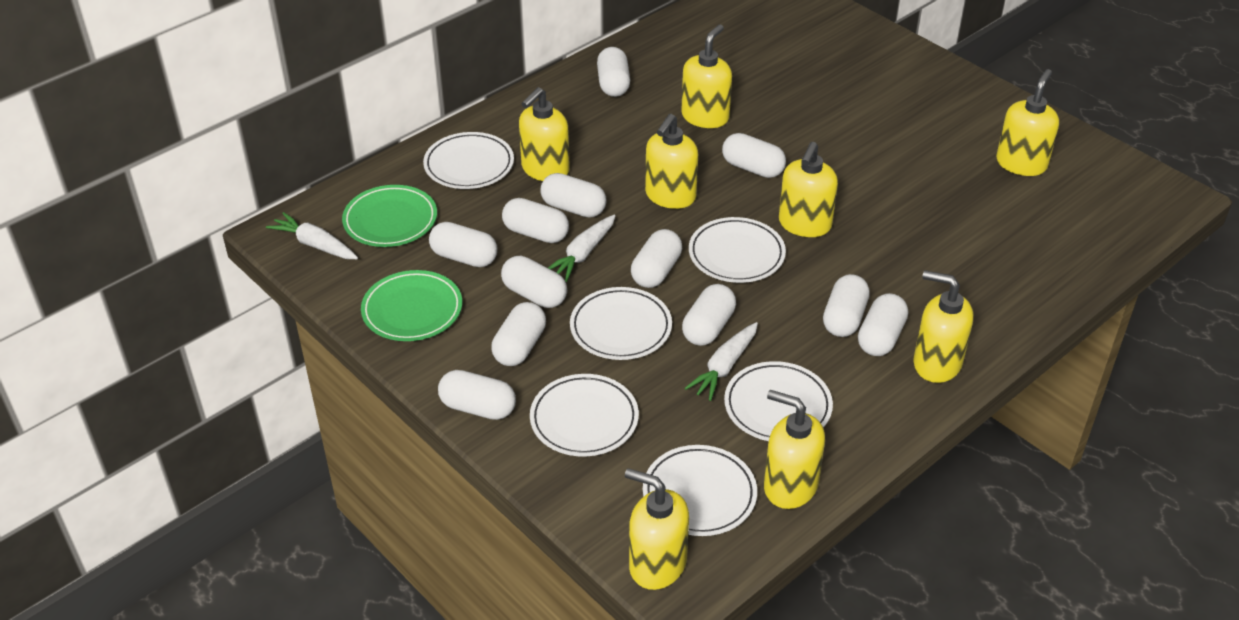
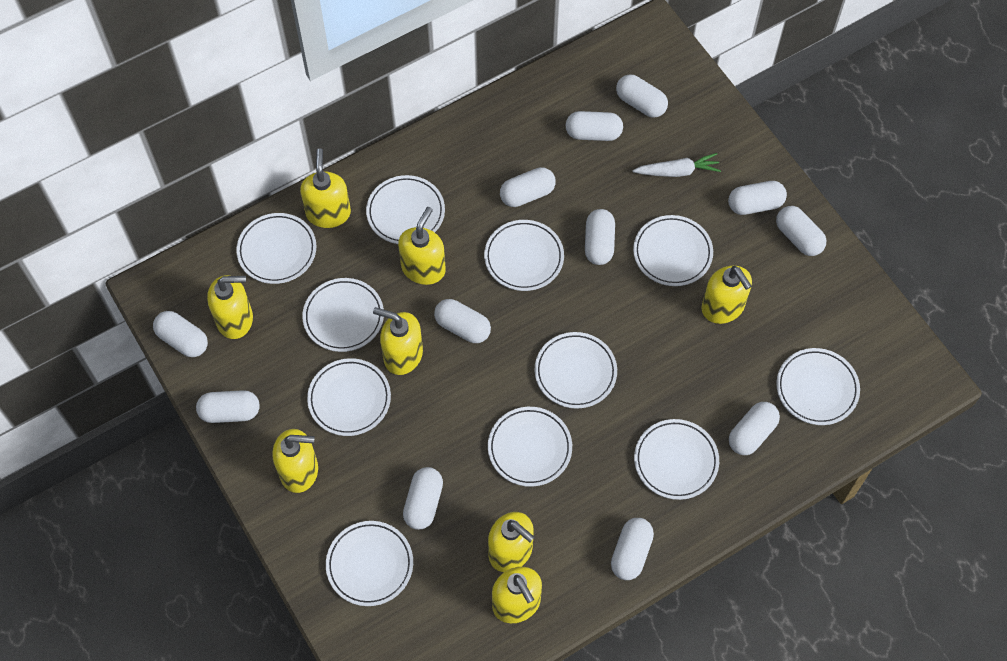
green plate: [342,185,437,247] [361,270,462,341] = 2 -> none = 0
white carrot: [266,212,358,259] [548,215,616,282] [685,322,758,401] = 3 -> [632,153,721,177] = 1
white plate: [423,132,514,189] [530,374,639,456] [570,287,672,360] [643,445,757,536] [689,217,786,283] [724,361,833,441] = 6 -> [236,213,317,284] [302,278,384,352] [307,358,391,436] [326,521,413,606] [366,175,445,244] [484,220,564,291] [488,407,572,487] [535,332,617,409] [633,215,713,286] [634,419,719,500] [776,348,860,425] = 11

